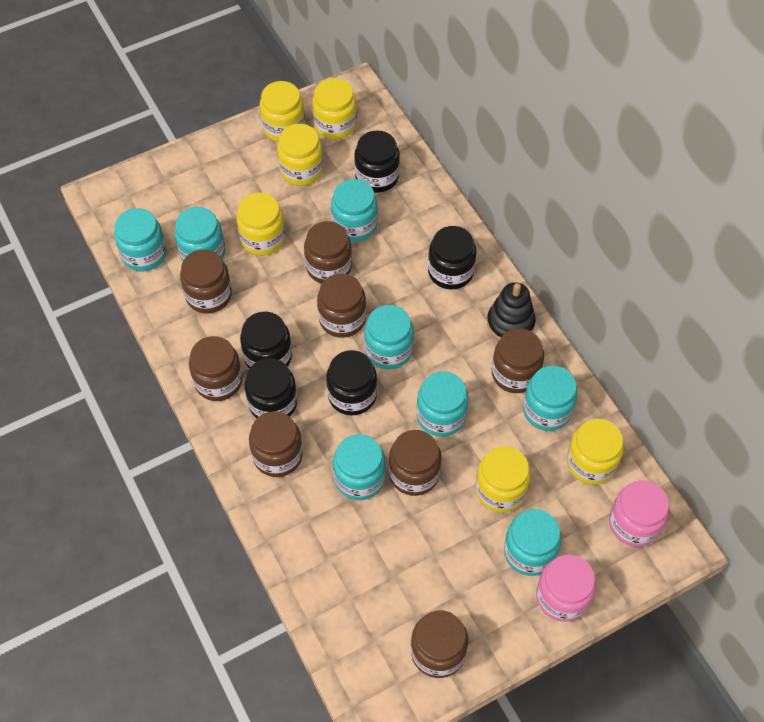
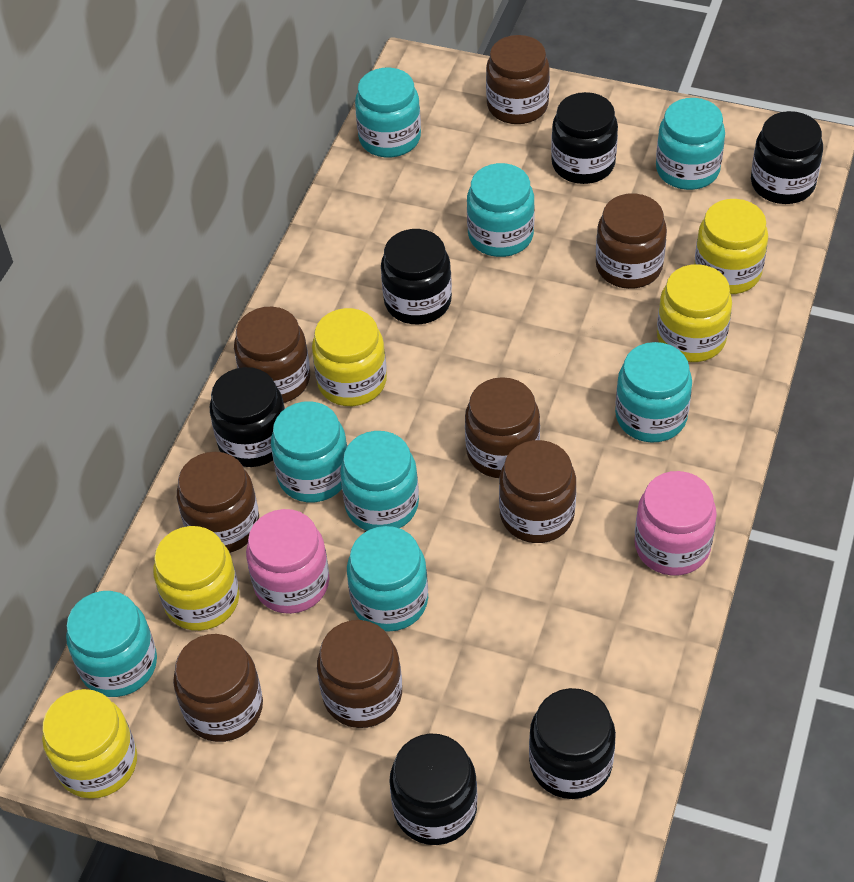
black jar: [240,312,292,369] [245,358,297,418] [326,350,377,415] [354,130,400,193] [428,226,476,290] = 5 -> [210,367,285,467] [381,229,452,324] [389,734,477,845] [529,688,616,799] [551,92,618,184] [751,111,823,204] = 6
black stacking toy: [487,282,536,340] = 1 -> none = 0
yellow jar: [236,193,285,256] [259,81,305,142] [277,124,323,186] [312,78,357,139] [475,446,531,513] [567,419,624,485] = 6 -> [42,689,137,799] [153,526,239,631] [312,308,387,406] [657,264,732,362] [694,199,768,294] = 5

